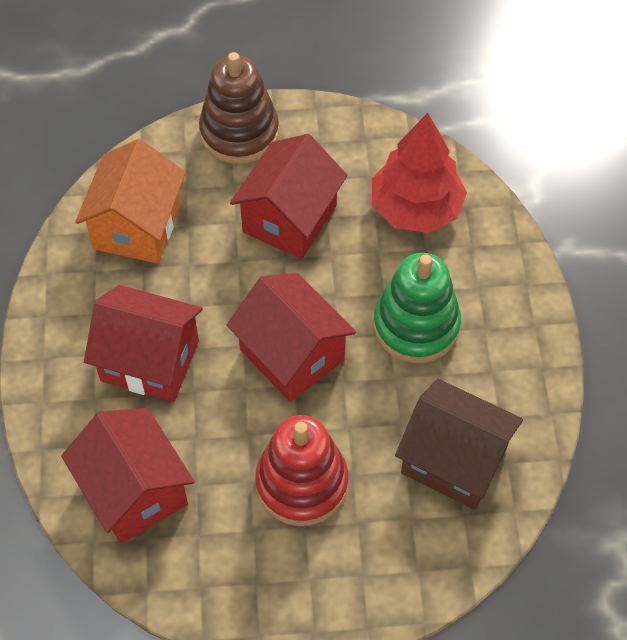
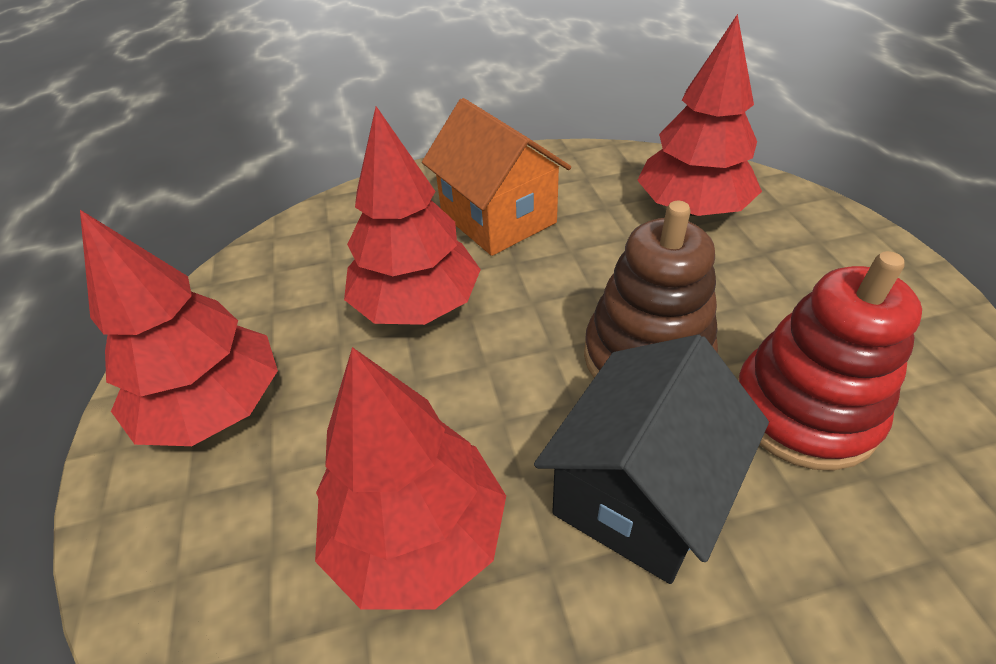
black house: none = 0 -> [534,335,769,584] = 1
brown house: [395,379,523,510] = 1 -> none = 0
green stacking toy: [374,253,461,363] = 1 -> none = 0
red house: [61,408,195,544] [84,285,203,402] [227,273,356,402] [230,134,348,259] = 4 -> none = 0
red tree: [371,113,467,233] = 1 -> [80,210,278,446] [315,347,506,610] [344,106,481,325] [637,14,762,216] = 4

